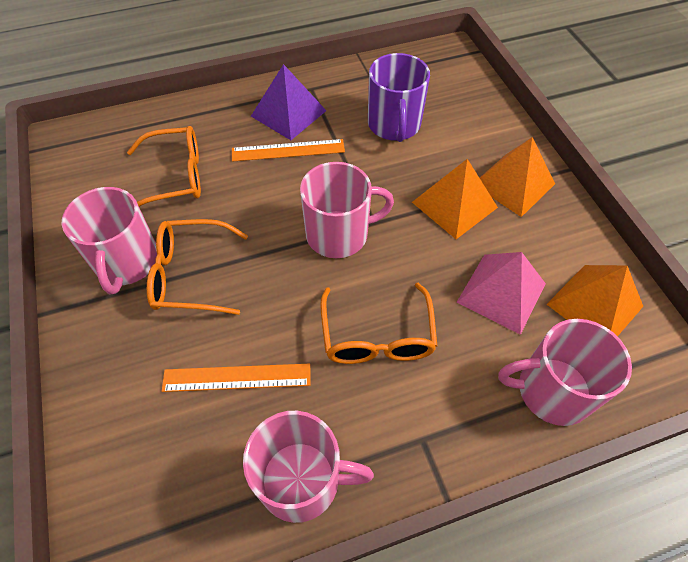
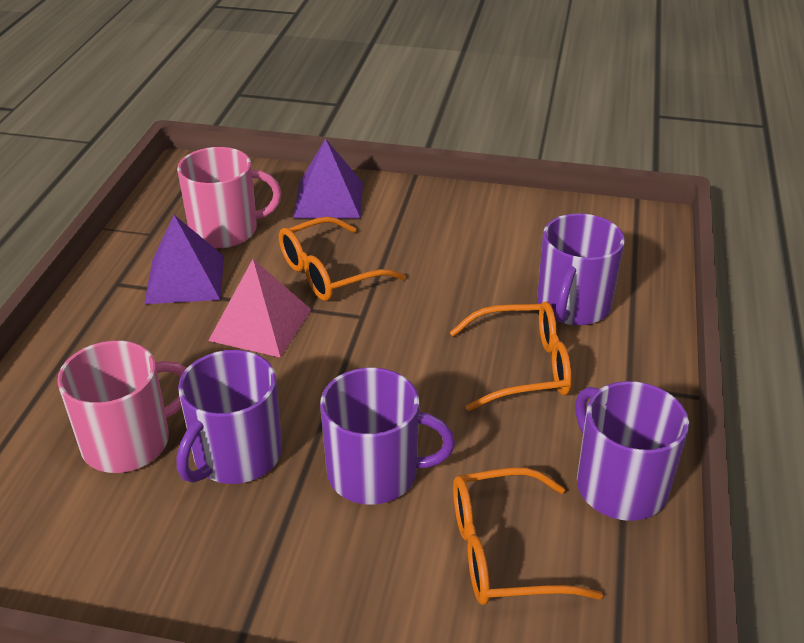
orange pyramid: [412,159,498,239] [480,137,555,217] [546,265,643,337] = 3 -> none = 0
orange ruler: [162,364,311,392] [232,139,345,162] = 2 -> none = 0
pink mug: [62,187,157,294] [243,411,374,523] [300,162,394,258] [498,319,632,426] = 4 -> [57,340,187,473] [177,147,282,248] = 2
purple mug: [368,53,430,142] = 1 -> [177,350,282,484] [320,368,455,504] [537,213,625,325] [575,381,689,521] = 4
purple pyramid: [251,64,326,140] = 1 -> [144,215,224,304] [293,138,363,219] = 2

